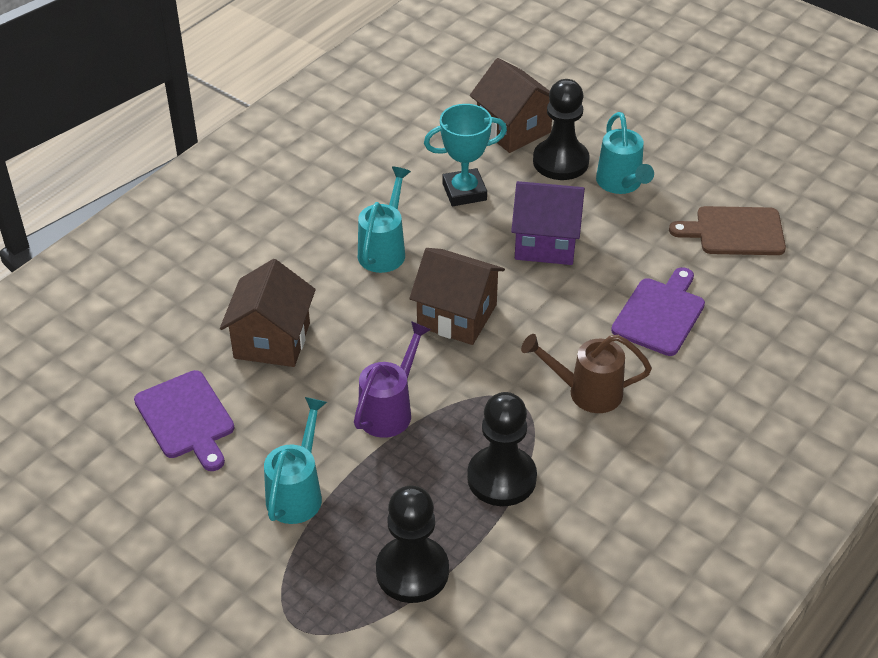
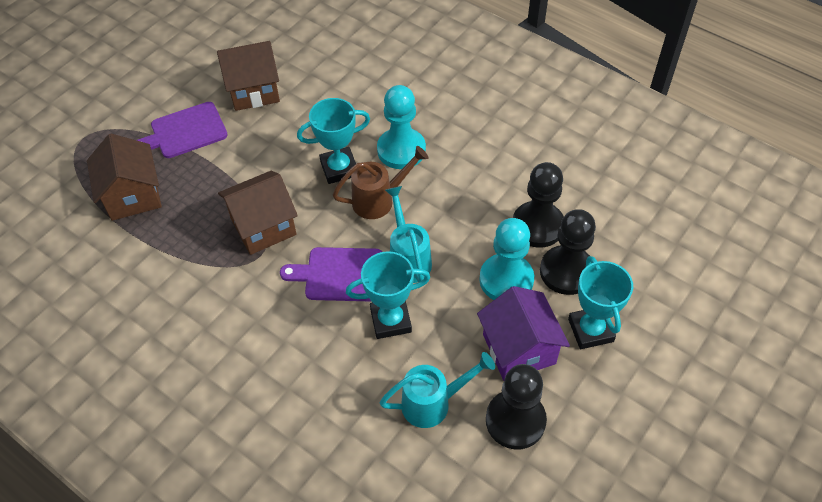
brown cutting board: [669,206,786,255] = 1 -> none = 0
purple watering can: [354,321,431,438] = 1 -> none = 0
turquoise pawn: none = 0 -> [377,85,426,169] [479,218,534,300] = 2
turquoise trophy: [424,104,507,206] = 1 -> [297,98,370,184] [346,251,430,339] [568,256,633,349] = 3
turquoise watering can: [264,397,327,524] [358,167,411,273] [596,112,654,194] = 3 -> [379,352,495,428] [385,186,432,283] = 2

